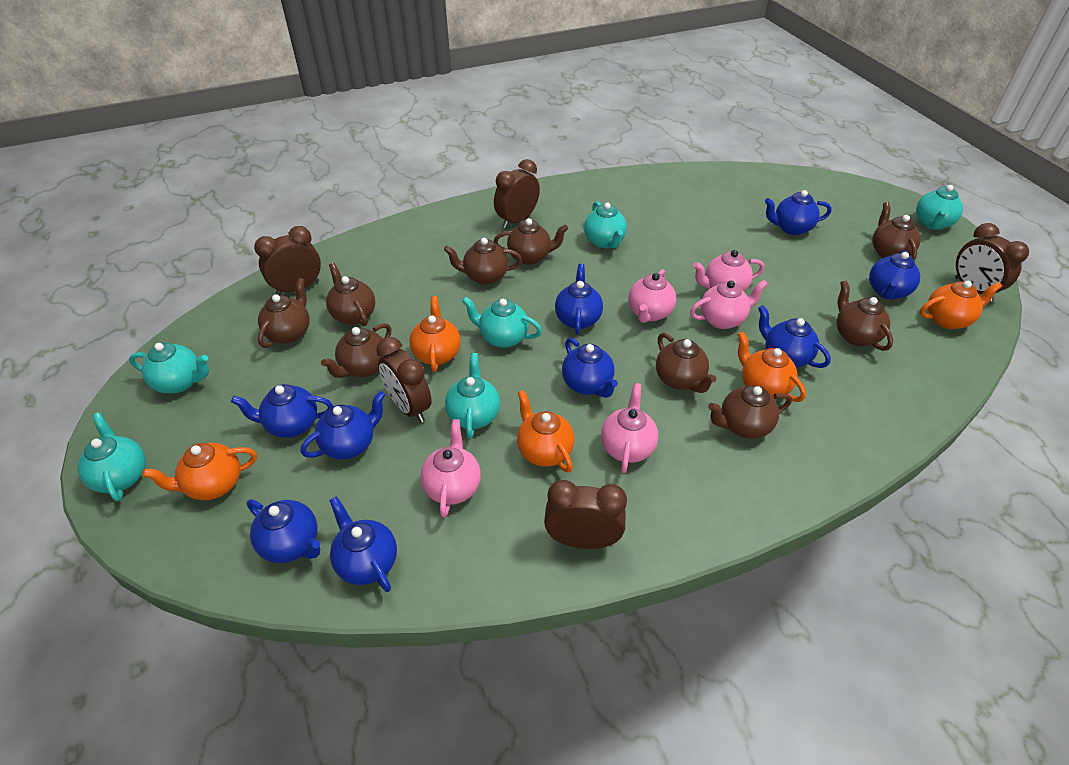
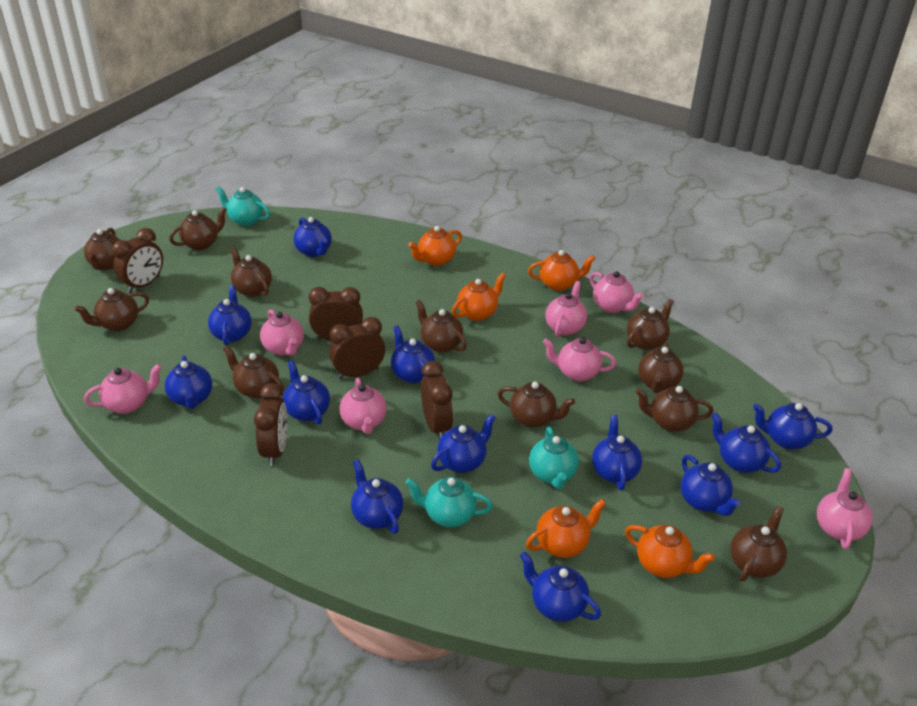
blue teapot: [231,384,333,438] [246,499,320,563] [301,391,385,460] [329,496,397,592] [555,264,603,335] [562,338,618,398] [758,305,831,368] [765,190,832,235] [869,250,920,299] = 9 -> [165,356,212,409] [208,285,252,346] [283,360,330,425] [293,217,332,257] [351,459,403,534] [391,325,435,383] [431,414,496,473] [520,552,601,622] [592,415,642,491] [681,455,741,516] [711,412,781,473] [753,403,832,449] = 12
brown teapot: [258,278,310,348] [321,323,391,378] [326,263,375,326] [444,238,522,285] [494,218,568,265] [656,333,716,393] [708,385,792,439] [836,280,893,351] [872,202,921,260] = 9 -> [74,288,149,331] [84,228,120,270] [169,207,227,250] [223,346,284,398] [230,247,272,297] [415,300,467,353] [498,382,575,428] [627,299,674,350] [636,386,714,432] [638,342,683,393] [730,506,787,581] = 11
pink teapot: [420,419,481,518] [601,383,658,473] [628,269,677,323] [690,280,768,329] [693,250,764,291] = 5 -> [84,364,162,414] [260,309,304,356] [340,378,387,434] [543,337,616,382] [545,281,587,337] [589,271,644,313] [817,468,872,549] = 7
turquoise teapot: [78,412,146,501] [129,343,209,393] [445,353,500,439] [462,297,542,348] [584,201,627,248] [916,185,963,230] = 6 -> [216,186,270,226] [405,477,493,527] [529,427,579,489] = 3

